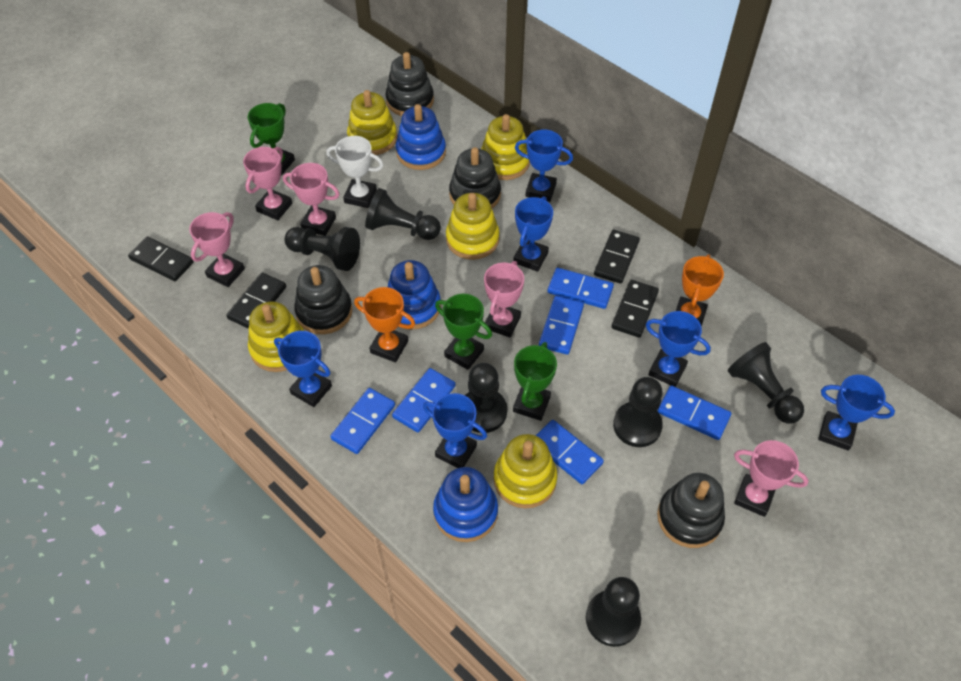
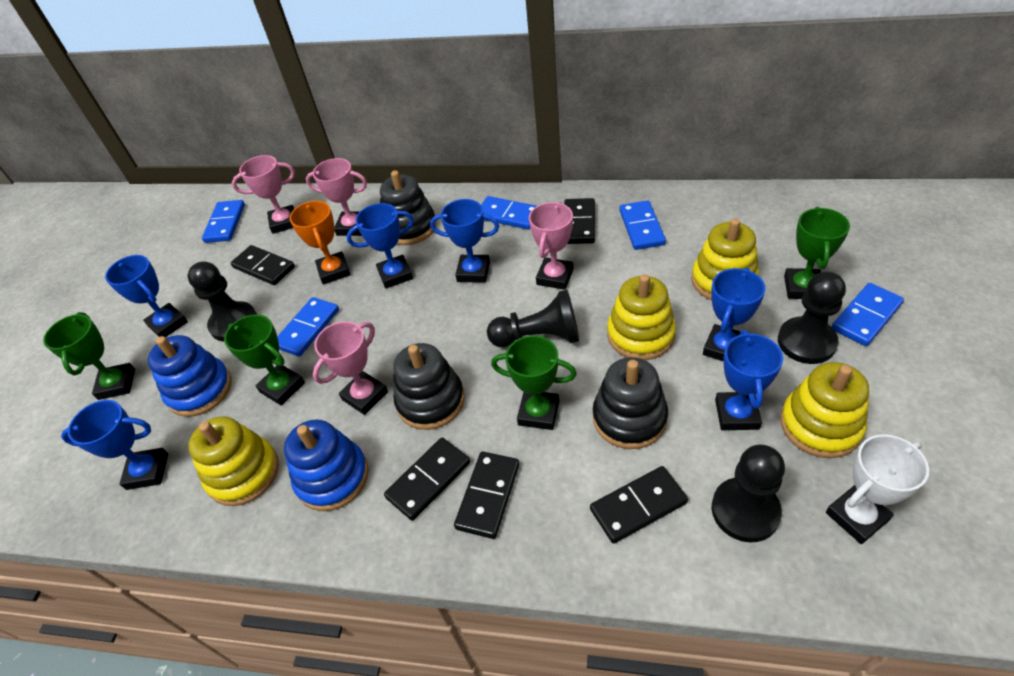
black domino: [128,236,194,281] [226,273,286,329] [594,230,640,284] [612,280,659,338] = 4 -> [231,245,295,285] [384,438,470,521] [454,451,520,539] [564,198,595,244] [590,466,688,544] = 5
black pawn: [285,227,360,271] [365,188,441,240] [465,363,507,433] [586,577,641,647] [613,377,663,447] [728,342,804,424] = 6 -> [188,261,257,341] [487,290,579,347] [712,444,785,542] [778,271,846,364] = 4
black stacking toy: [294,265,352,334] [386,52,434,116] [449,147,501,209] [657,473,725,548] = 4 -> [380,170,437,245] [393,343,465,430] [593,357,668,449] = 3
blue domino: [330,388,395,454] [392,368,456,432] [536,420,604,484] [539,296,584,355] [548,268,614,309] [658,385,731,440] = 6 -> [202,200,245,243] [277,297,339,357] [481,196,537,230] [619,200,666,250] [832,283,904,346] = 5
blue stacking toy: [388,260,441,329] [396,104,446,170] [433,467,498,542] = 3 -> [148,335,232,417] [284,419,369,511] = 2
green trophy: [248,103,295,176] [435,294,492,370] [513,342,557,421] = 3 -> [43,312,135,400] [224,314,305,406] [491,335,577,430] [784,207,850,299] = 4
orange trophy: [354,287,415,362] [676,254,724,327] = 2 -> [289,201,351,284] = 1
pink trophy: [189,212,245,287] [243,147,292,220] [283,163,340,236] [484,261,524,338] [734,440,809,517] = 5 -> [232,155,295,234] [306,158,367,236] [313,321,388,415] [529,202,574,290] = 4
yellow stacking toy: [248,302,304,372] [347,90,397,155] [446,193,500,260] [481,114,530,180] [494,434,557,508] = 5 -> [188,416,279,506] [607,274,676,360] [691,218,759,300] [780,362,869,458] = 4

